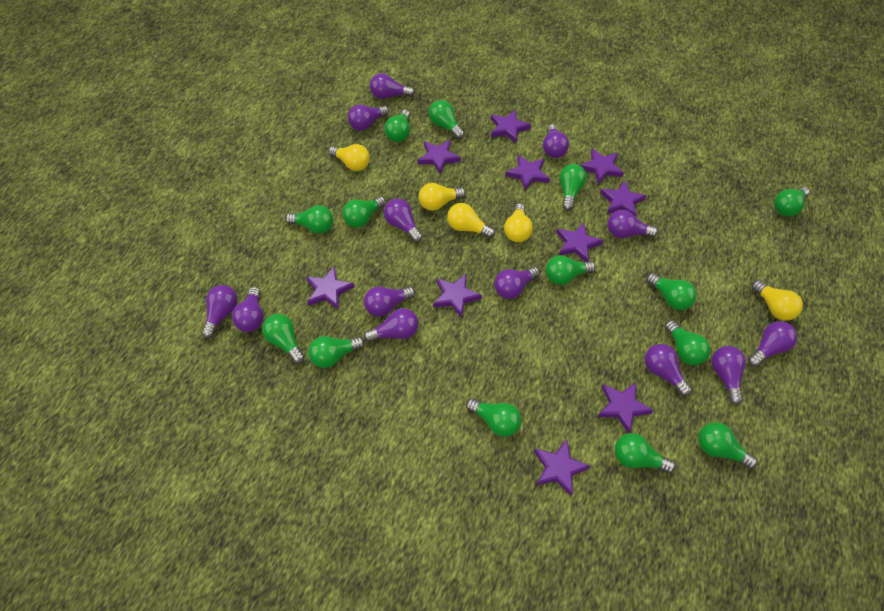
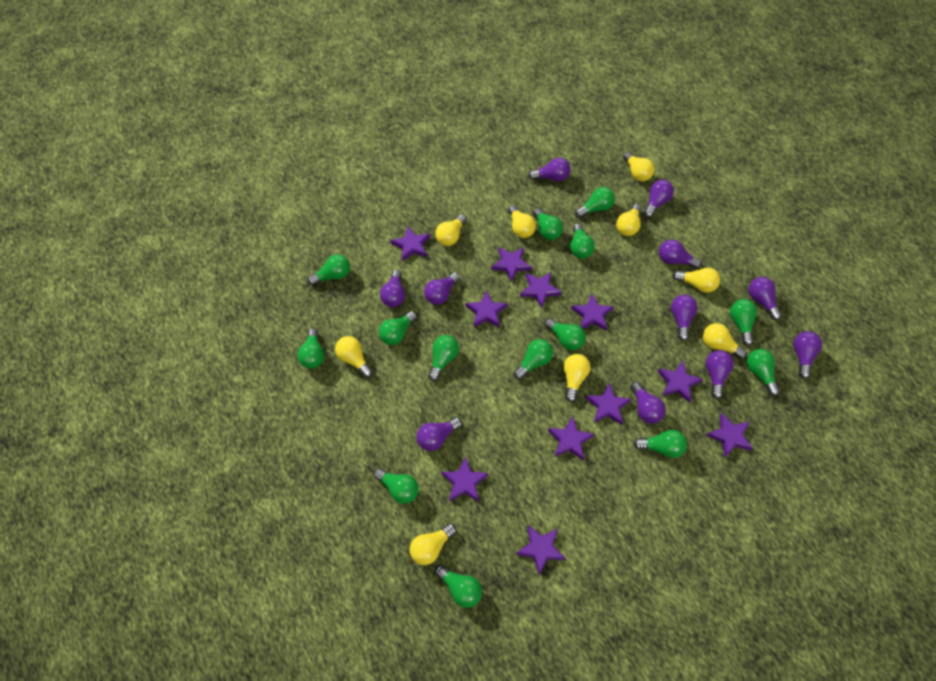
purple light bulb: [201,285,238,338] [232,287,264,332] [348,105,389,131] [364,286,415,317] [364,308,419,342] [370,73,415,99] [384,198,423,242] [494,267,540,299] [543,124,569,158] [607,210,658,238] [645,344,692,396] [711,346,746,405] [748,321,797,367] = 13 -> [380,270,405,307] [417,417,462,451] [424,272,460,305] [528,158,570,181] [631,382,666,423] [643,180,674,218] [659,239,702,269] [671,295,697,341] [706,350,734,399] [749,277,782,320] [794,331,822,379] = 11
purple star: [306,267,354,309] [417,140,461,175] [433,274,482,318] [491,110,531,143] [505,155,550,190] [534,439,590,496] [556,222,603,262] [580,149,624,184] [598,383,654,433] [600,180,647,217] = 10 -> [391,226,430,261] [441,457,489,502] [465,290,508,328] [491,247,532,282] [516,525,566,575] [520,272,562,308] [548,416,594,460] [571,294,614,331] [586,383,631,425] [657,361,703,403] [706,413,754,458] = 11
yellow light bulb: [329,144,370,171] [419,183,466,211] [447,203,495,238] [504,203,533,242] [752,280,803,321] = 5 -> [335,336,373,378] [410,524,456,565] [435,215,467,246] [508,205,536,238] [564,354,590,402] [616,204,642,236] [623,152,655,182] [673,268,720,293] [703,323,747,359] = 9

